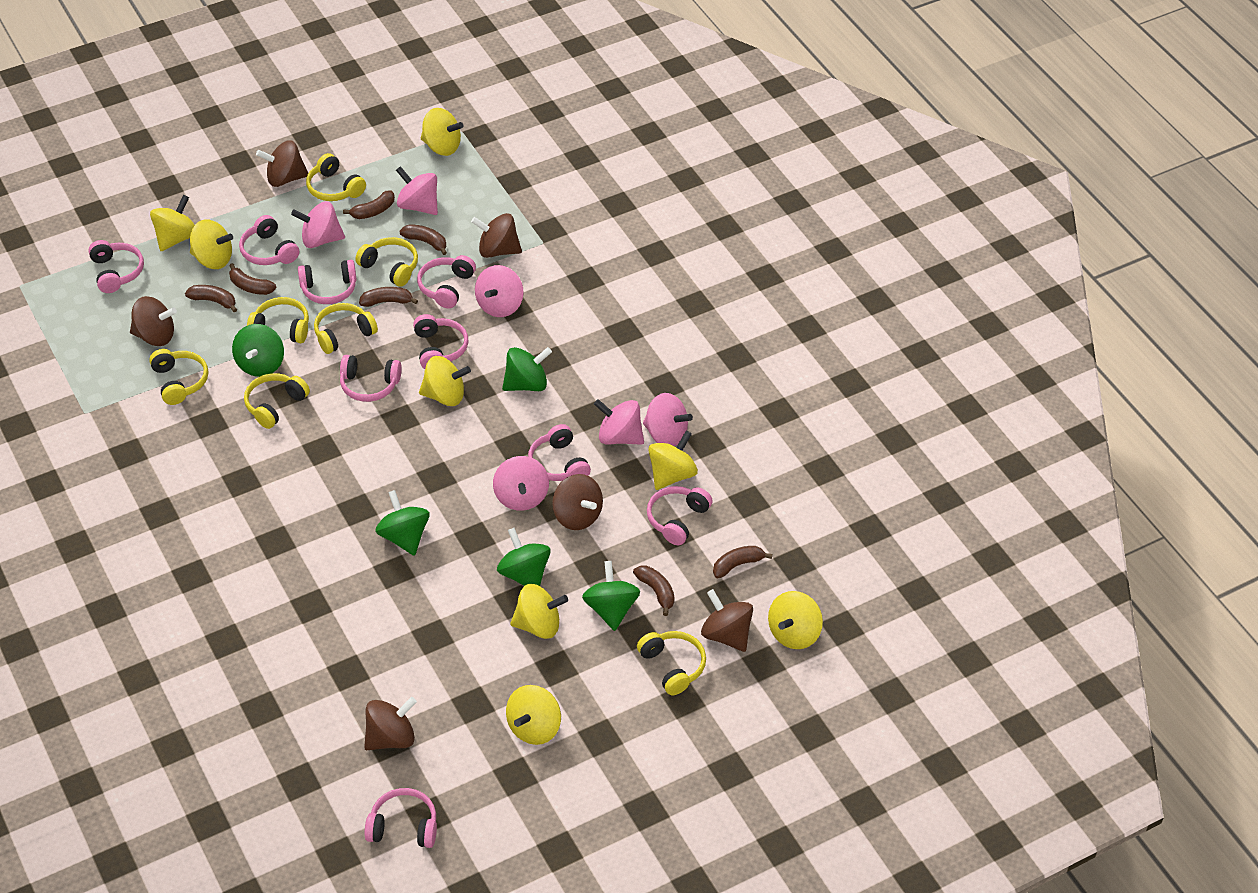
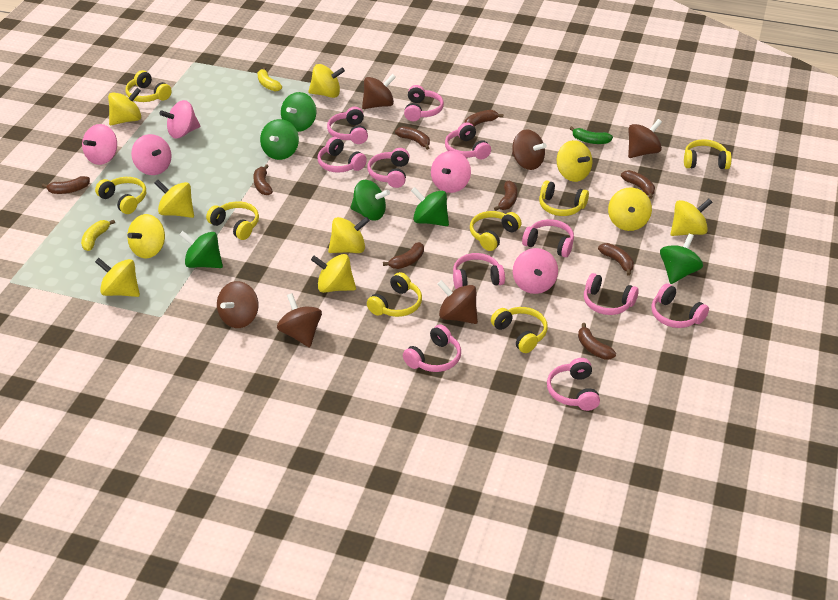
brown banana: [185,285,237,312] [229,263,276,295] [343,190,395,219] [359,287,418,307] [399,225,447,255] [633,566,675,616] [713,546,772,578] = 7 -> [42,176,90,194] [253,164,273,195] [383,242,424,269] [395,126,430,150] [465,110,503,127] [494,181,517,211] [578,323,616,360] [598,243,634,276] [621,170,655,199] = 9
green banana: none = 0 -> [569,126,613,144] = 1
green spinning top: [232,324,284,377] [375,490,430,556] [497,528,551,586] [502,347,552,391] [582,561,640,631] = 5 -> [179,231,223,268] [260,119,299,160] [281,92,317,132] [350,180,390,220] [411,187,449,226] [660,234,703,284] = 6
pink headphones: [88,240,144,293] [239,215,299,265] [298,260,357,304] [340,355,402,402] [365,788,437,848] [413,314,468,369] [417,255,476,308] [528,424,591,481] [647,486,713,545] = 9 -> [318,137,367,173] [327,107,368,144] [367,148,409,188] [403,324,461,372] [404,85,444,121] [445,122,491,159] [453,253,505,289] [522,219,574,257] [547,358,600,411] [584,273,639,315] [652,283,709,328] = 11
pink spinning top: [291,201,345,248] [396,166,438,215] [475,265,523,317] [493,456,549,511] [594,399,644,445] [643,393,693,446] = 6 -> [82,124,117,165] [131,134,172,175] [159,100,200,138] [431,151,471,193] [513,248,558,294] = 5
yellow banana: none = 0 -> [81,220,115,251] [257,67,282,92] = 2
yellow headphones: [149,349,208,405] [244,373,310,429] [247,297,309,343] [306,153,366,201] [314,303,378,354] [355,237,418,287] [637,631,706,695] = 7 -> [95,177,146,214] [126,70,172,102] [206,201,259,240] [367,272,422,317] [470,211,522,251] [491,307,548,353] [539,180,589,216] [684,139,732,169] = 8
yellow spinning top: [150,195,195,251] [190,219,233,269] [419,356,471,406] [421,108,464,156] [506,685,561,745] [510,584,568,639] [648,431,698,490] [768,591,823,649] = 8 -> [95,258,140,297] [108,88,141,125] [127,214,165,258] [154,180,194,218] [308,64,345,98] [311,254,356,293] [328,217,370,253] [557,140,592,182] [608,187,652,231] [671,199,712,236] = 10

